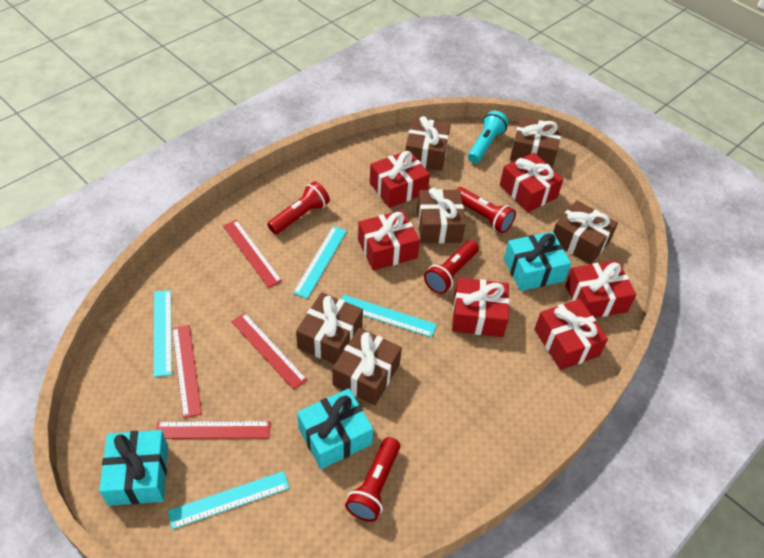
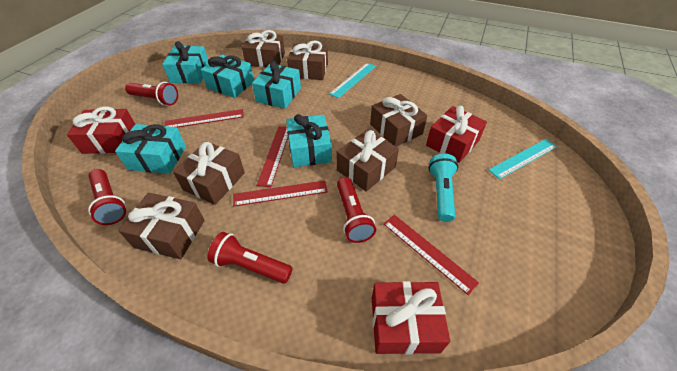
red gift: [358,210,420,271] [370,150,430,208] [452,278,509,337] [500,153,563,212] [534,299,608,370] [565,260,636,318] = 6 -> [67,106,135,154] [372,281,450,354] [426,106,487,163] = 3
turquoise gift: [99,430,168,506] [297,388,373,469] [504,231,571,291] = 3 -> [115,124,186,174] [162,41,208,83] [201,55,254,98] [252,61,301,109] [286,114,332,167] = 5
turquoise ruler: [154,290,172,377] [168,471,289,529] [293,226,347,299] [341,295,437,337] = 4 -> [329,63,376,98] [489,139,557,179] = 2

